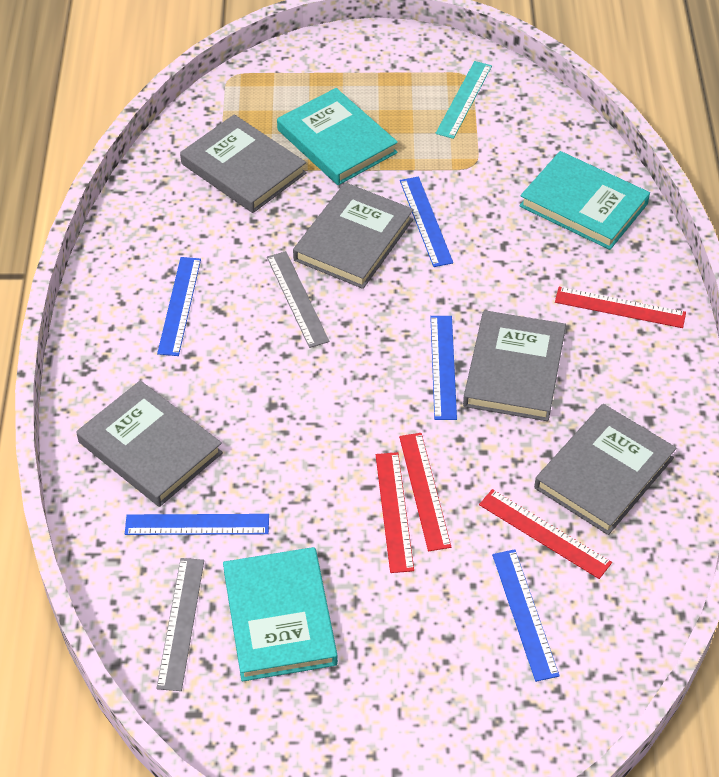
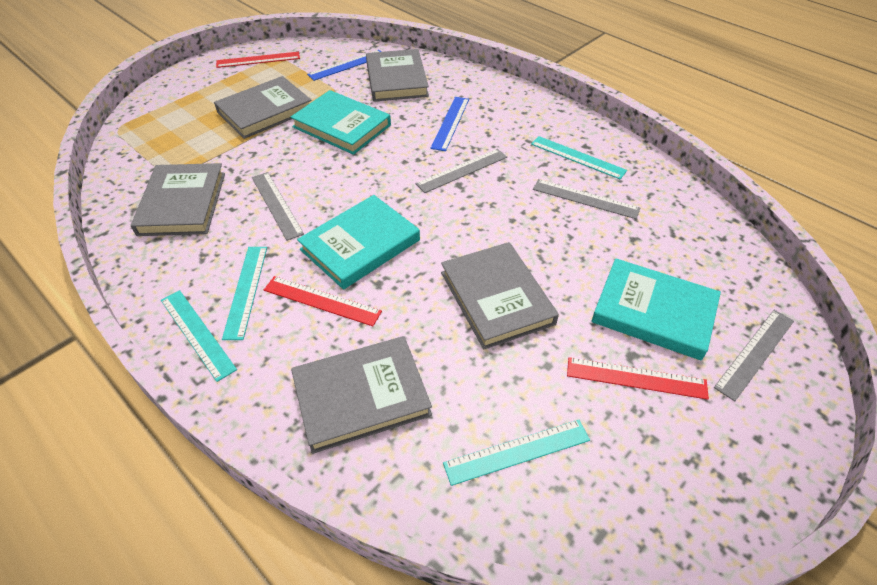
blue ruler: [125,514,269,535] [157,257,201,356] [400,177,453,267] [430,316,457,420] [492,549,560,682] = 5 -> [307,50,381,81] [431,97,469,151] = 2
grey ruler: [157,558,204,691] [267,251,330,348] = 2 -> [252,172,304,241] [416,149,507,193] [533,179,640,219] [714,310,794,401] = 4
red ruler: [376,452,414,573] [399,433,451,551] [479,489,612,579] [555,287,686,328] = 4 -> [216,52,300,68] [264,276,382,326] [567,357,709,400] = 3
turquoise ruler: [436,61,492,139] = 1 -> [161,290,237,382] [222,247,267,340] [443,420,590,486] [531,136,627,179] = 4

